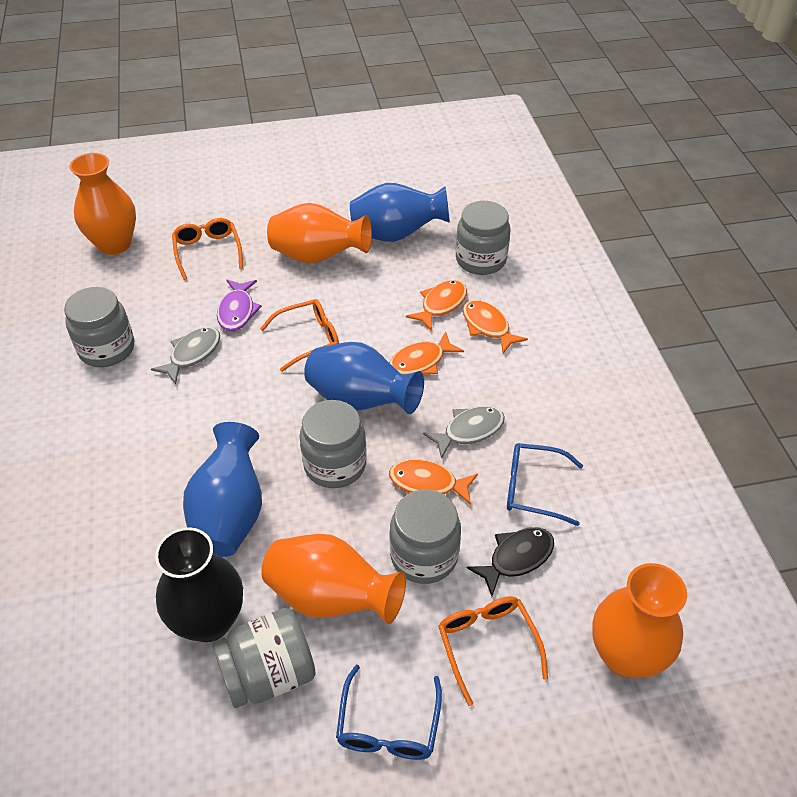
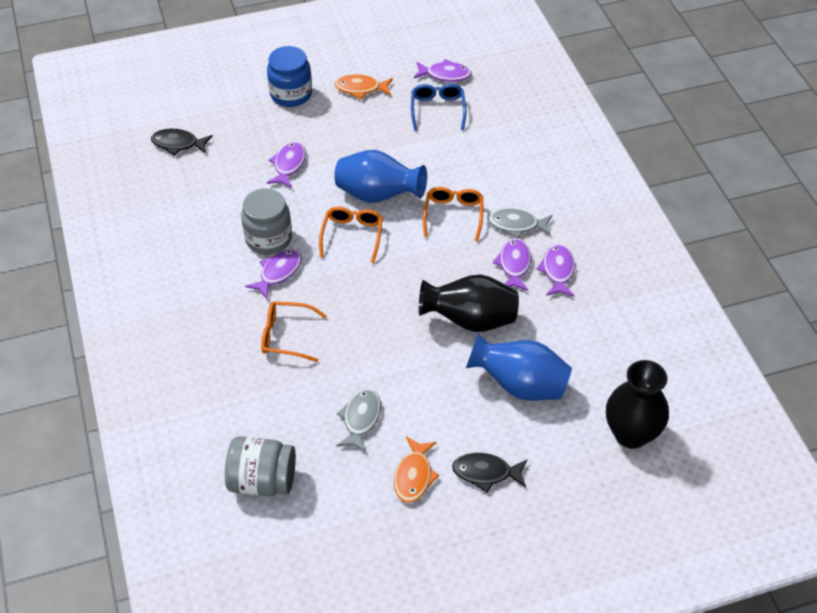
black fish: [467,527,554,596] = 1 -> [151,129,213,156] [452,453,527,493] = 2
black vase: [155,527,243,642] = 1 -> [419,274,519,332] [606,360,669,449] = 2
blue glasses: [336,664,442,760] [507,443,583,526] = 2 -> [411,84,466,131] = 1
blue jar: none = 0 -> [267,46,312,107] = 1
blue vase: [183,422,262,557] [304,342,424,414] [350,183,450,242] = 3 -> [334,150,427,203] [466,333,572,401] = 2
grey jar: [64,287,134,367] [212,608,315,708] [299,400,367,488] [390,489,461,584] [456,201,511,275] = 5 -> [225,436,296,496] [241,188,292,255] = 2
orange fish: [389,331,464,375] [389,459,478,505] [406,280,467,331] [463,300,528,353] = 4 -> [335,74,393,99] [394,437,439,503] = 2
orange vase: [69,153,136,255] [262,534,406,624] [267,203,372,263] [592,563,687,678] = 4 -> none = 0
purple fish: [217,280,262,331] = 1 -> [245,249,302,299] [267,142,306,188] [414,59,472,82] [493,239,531,291] [536,244,575,296] = 5

